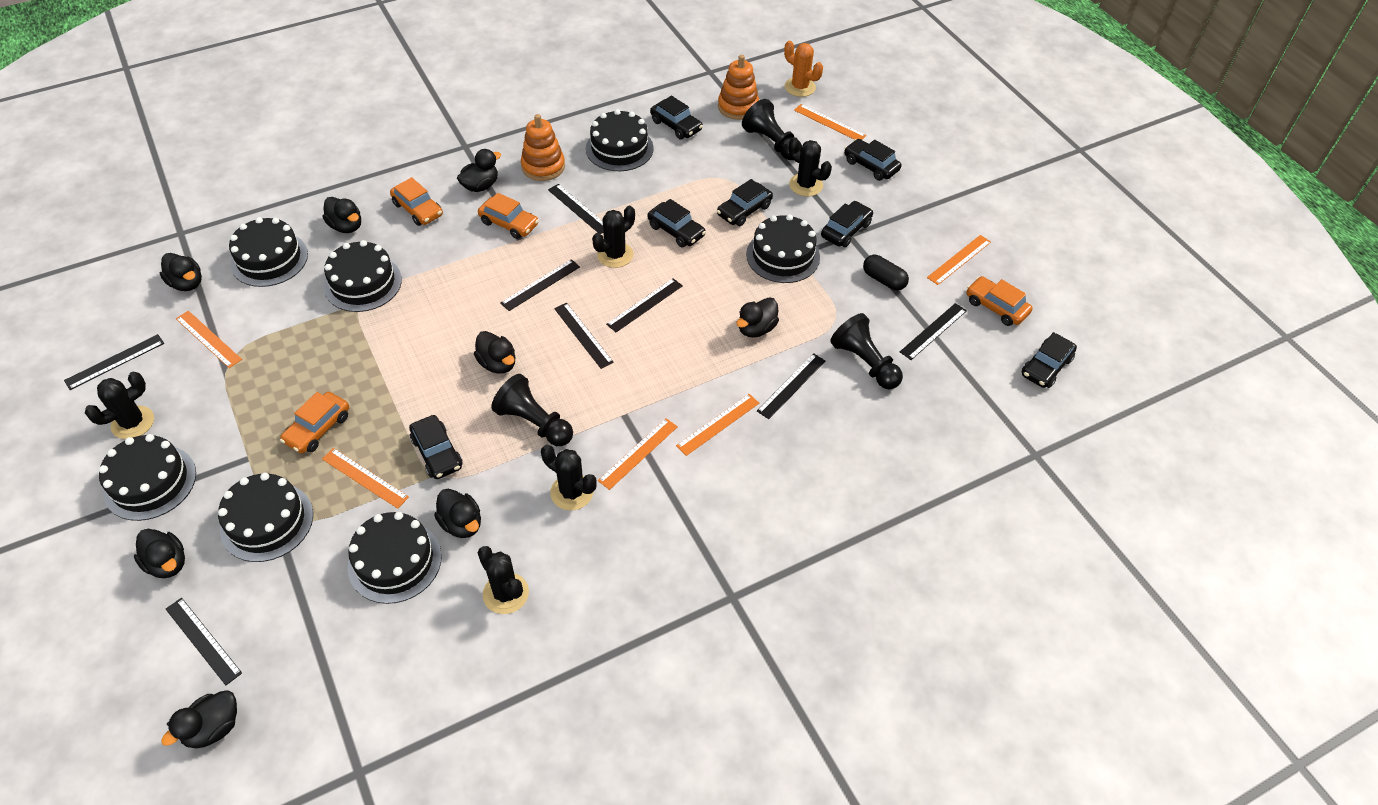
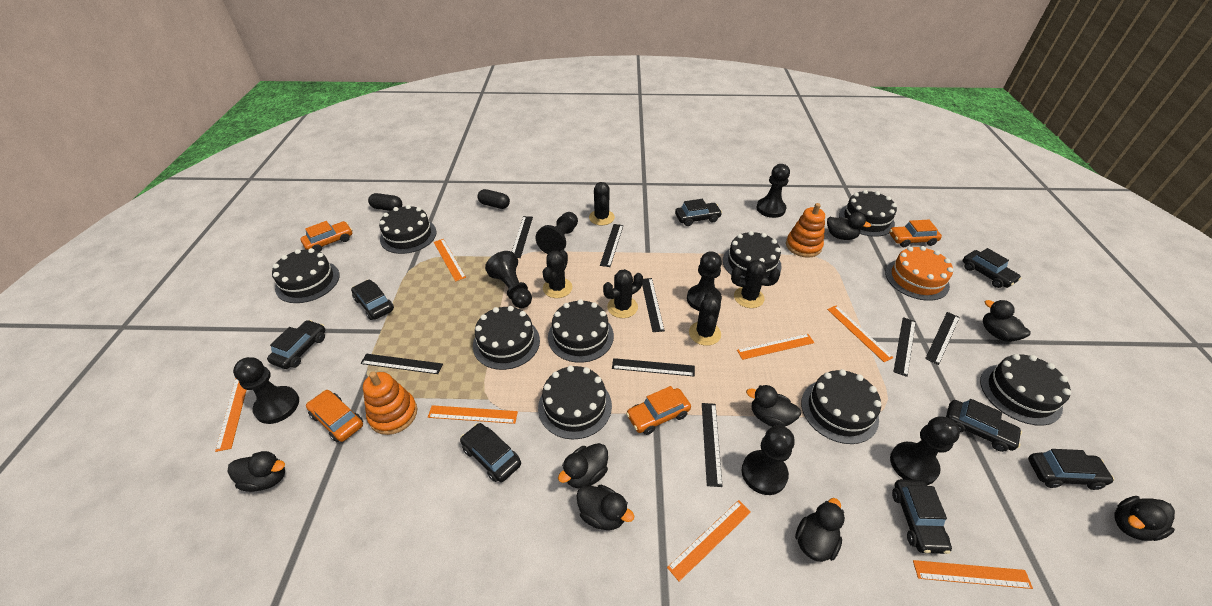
black cake: [99,434,196,521] [218,473,313,562] [229,217,308,287] [324,240,402,312] [348,512,442,604] [586,109,654,171] [746,214,820,283] = 7 -> [272,248,340,303] [379,205,437,254] [473,306,540,370] [538,365,612,439] [548,299,614,363] [723,231,782,278] [801,369,881,444] [839,190,897,237] [980,354,1071,426] = 9
black capsule: [863,255,909,291] = 1 -> [368,193,402,211] [478,189,510,209] = 2
black car: [409,415,463,479] [647,199,706,247] [650,95,703,140] [717,179,773,226] [821,201,873,247] [844,139,902,181] [1022,332,1077,388] = 7 -> [267,320,325,369] [351,280,394,320] [460,423,521,482] [675,199,722,226] [892,479,952,554] [946,399,1022,452] [962,248,1021,288] [1028,449,1114,490] = 8
black pawn: [491,374,573,446] [742,99,802,160] [830,313,903,389] = 3 -> [233,357,299,424] [485,251,532,308] [536,212,578,254] [687,251,722,311] [742,425,795,495] [756,164,790,218] [890,416,960,485] = 7
orange cactus: [784,41,823,97] = 1 -> none = 0
orange cake: none = 0 -> [885,246,953,301] = 1
orange ruler: [176,311,242,368] [322,448,409,509] [598,418,678,490] [676,394,759,456] [794,104,866,140] [927,235,991,285] = 6 -> [215,378,246,452] [428,405,518,424] [434,239,466,282] [667,500,751,582] [737,334,814,360] [827,305,894,362] [913,560,1033,589] = 7

